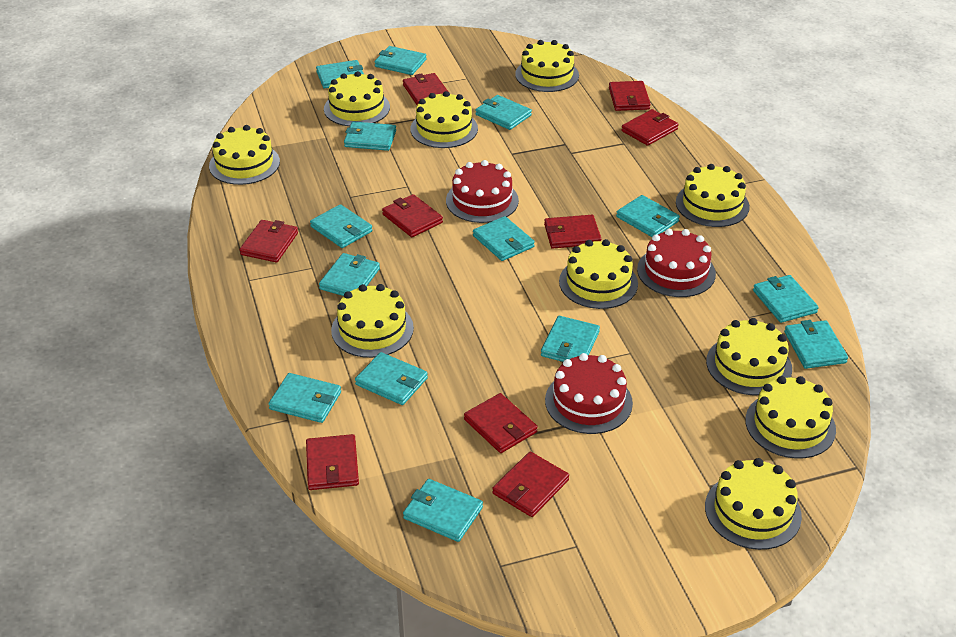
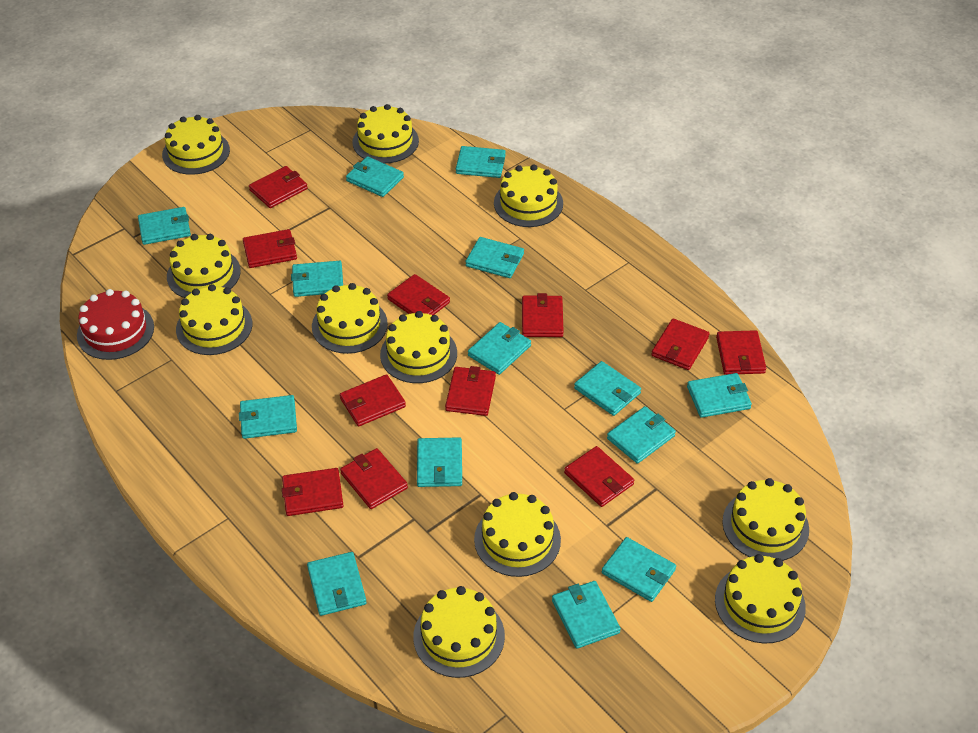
red cake: [446,160,519,223] [545,353,633,434] [637,229,716,297] = 3 -> [77,289,154,360] = 1
red wallet: [240,220,298,262] [306,434,359,490] [382,194,443,237] [403,73,448,105] [464,393,538,453] [493,452,569,517] [544,215,601,249] [609,81,651,111] [621,109,679,146] = 9 -> [243,229,297,268] [249,166,308,208] [282,468,344,516] [340,374,406,427] [340,448,408,509] [387,274,450,315] [445,366,496,416] [522,293,564,337] [564,446,634,507] [651,318,710,370] [716,330,766,375] = 11
yellow cake: [209,125,280,185] [324,71,390,126] [331,284,414,358] [410,91,478,148] [515,40,579,92] [559,239,638,309] [676,164,750,227] [705,458,802,550] [706,318,792,395] [745,376,836,459] = 10 -> [162,115,230,175] [167,234,241,298] [176,284,252,355] [312,283,388,354] [353,104,419,163] [380,311,457,383] [413,586,505,678] [474,492,561,577] [494,164,563,227] [715,554,806,643] [722,478,809,561] = 11

